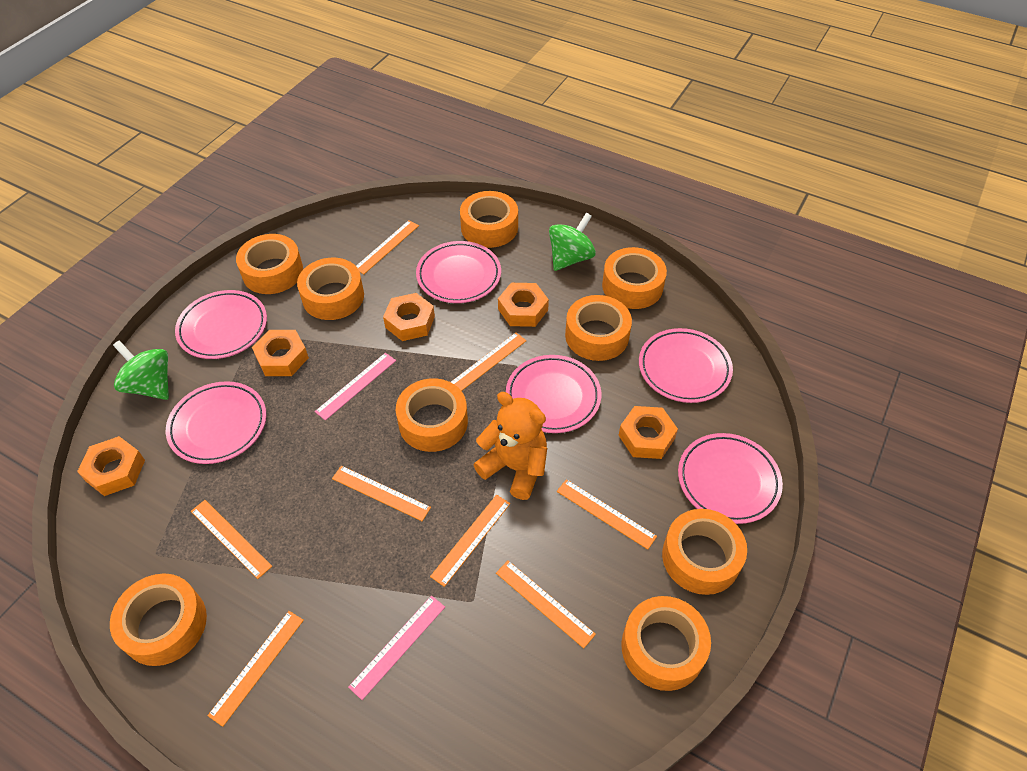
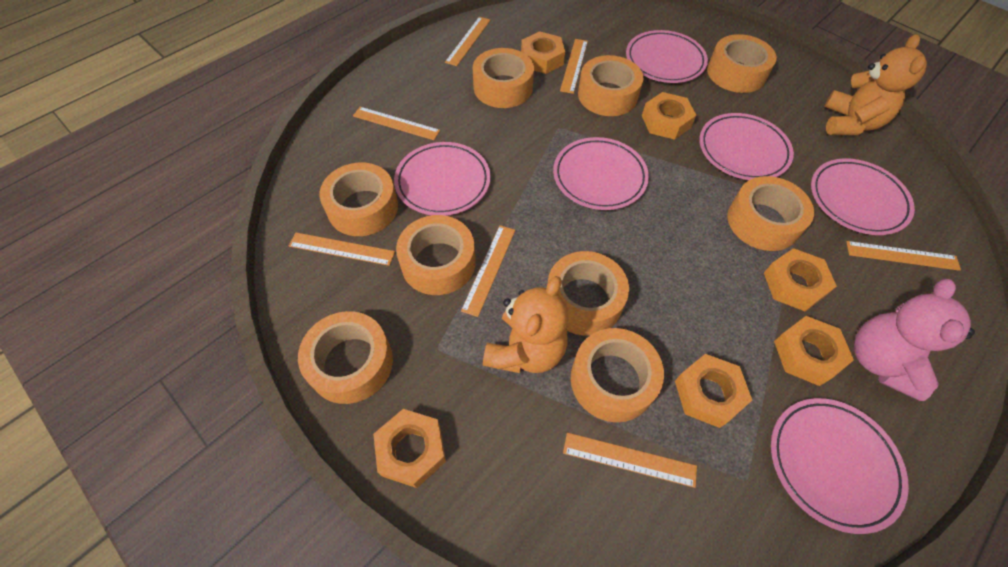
green spinning top: [113,340,169,400] [549,213,596,271] = 2 -> none = 0
orange nut: [77,436,145,496] [252,330,309,376] [383,293,435,341] [498,283,549,327] [619,406,678,459] = 5 -> [373,409,446,488] [521,31,565,74] [642,92,696,140] [675,354,752,428] [764,248,837,311] [774,316,854,386] = 6
orange ruler: [191,500,272,579] [208,611,304,727] [332,466,431,521] [356,220,419,274] [430,495,510,587] [451,333,527,391] [496,561,596,648] [557,479,657,550] = 8 -> [289,232,395,266] [353,107,440,140] [445,17,491,66] [461,225,515,317] [560,39,588,94] [563,433,697,488] [846,241,961,271] = 7
orange teddy bear: [473,392,547,500] = 1 -> [483,276,568,373] [824,34,927,135] = 2
pink ruler: [315,353,396,420] [348,595,445,700] = 2 -> none = 0
pink teddy bear: none = 0 -> [854,279,975,401] = 1

